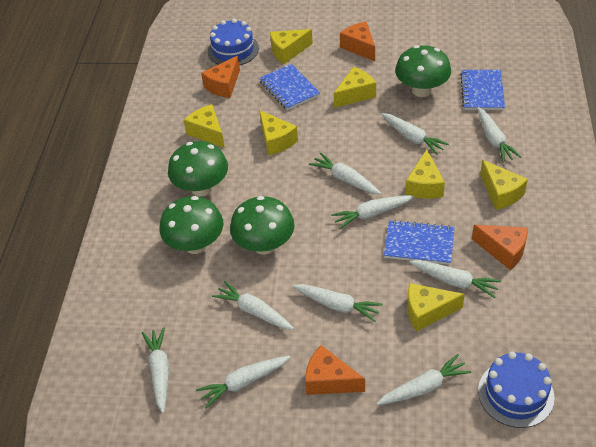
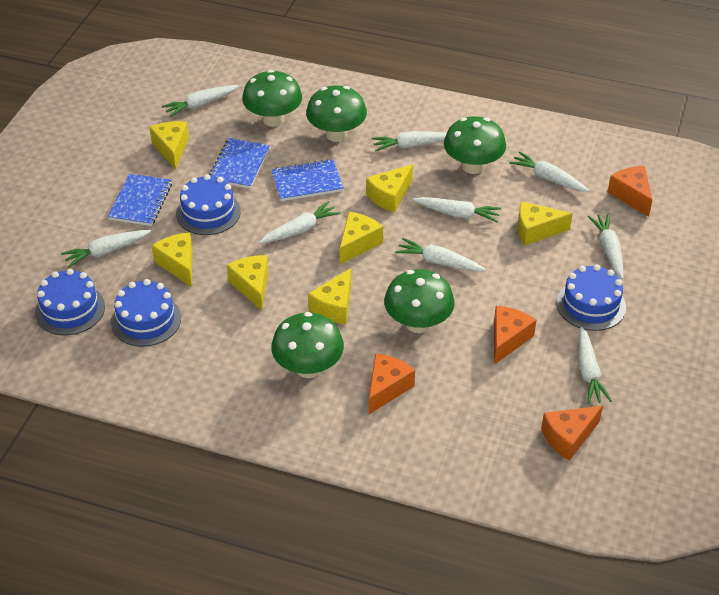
blue cake: [208,19,259,66] [478,351,555,428] = 2 -> [35,269,105,336] [111,279,181,347] [176,174,241,235] [557,264,626,331] = 4
green mushroom: [160,196,223,254] [168,141,228,196] [230,196,295,255] [395,45,451,97] = 4 -> [242,70,302,127] [271,312,344,378] [306,85,367,142] [384,269,455,333] [444,116,506,174] = 5
white carrot: [142,327,169,413] [196,356,291,409] [212,281,294,330] [292,284,383,322] [309,153,381,194] [331,195,414,229] [376,354,471,405] [381,113,449,155] [409,260,501,298] [478,107,521,163] = 10 -> [61,230,151,268] [162,85,239,118] [259,201,341,243] [372,131,447,151] [395,238,486,272] [413,197,502,223] [509,152,589,192] [579,327,612,404] [588,214,624,279] = 9

